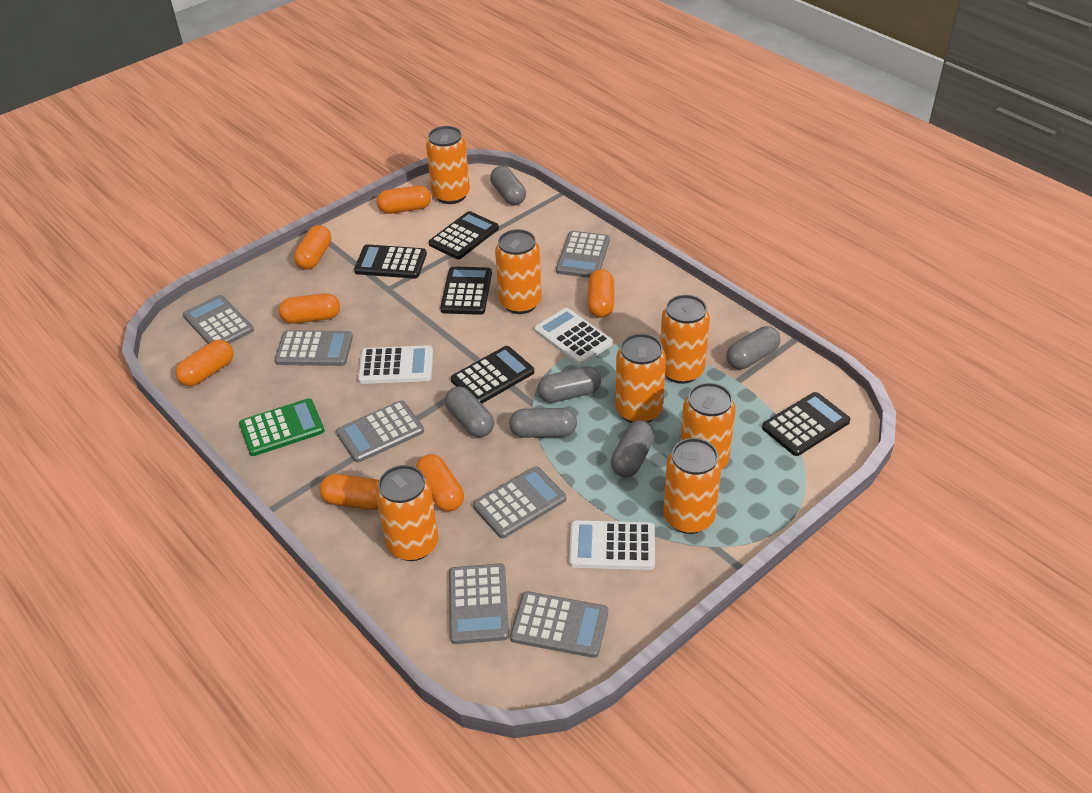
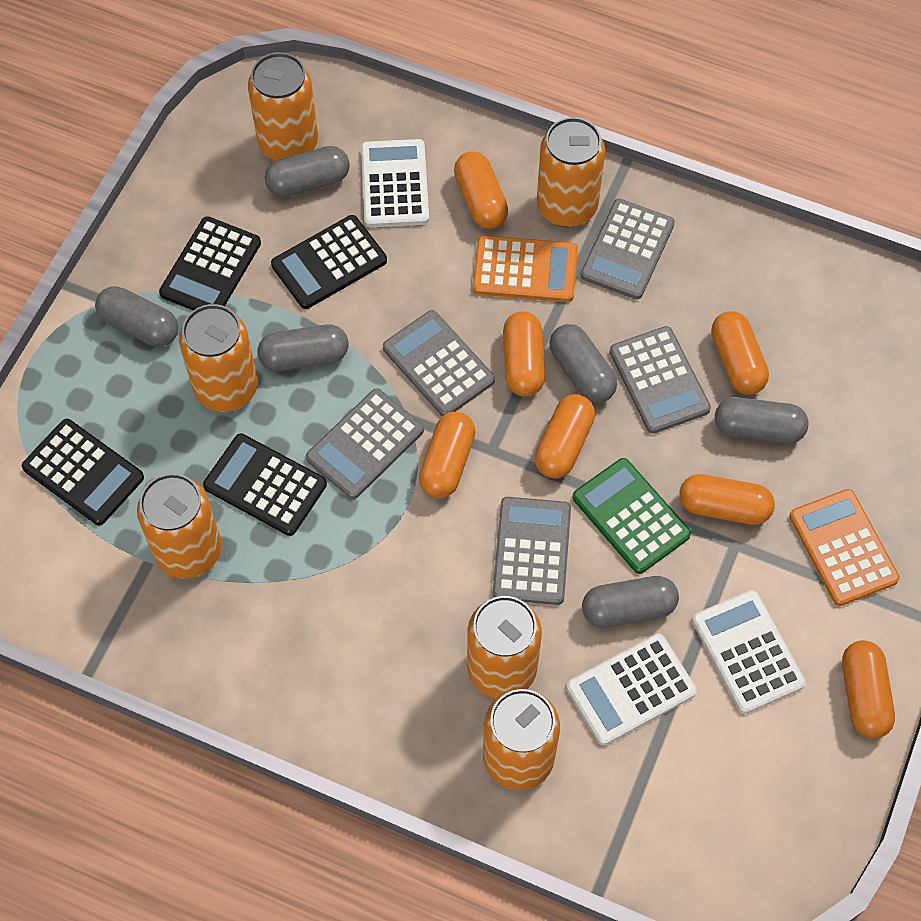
black calculator: [354,244,427,279] [429,211,499,259] [440,266,492,315] [451,346,534,404] [762,392,850,456] = 5 -> [22,419,144,525] [159,216,261,310] [203,434,327,536] [271,215,387,309] = 4
grey calculator: [183,295,254,344] [275,330,353,366] [336,401,424,463] [449,564,509,644] [473,466,566,538] [510,591,608,658] [556,231,610,278] = 7 -> [306,388,424,499] [383,310,495,416] [493,497,571,605] [580,199,675,300] [610,326,711,434] = 5
orange calculator: none = 0 -> [473,235,578,302] [789,489,900,606] = 2
orange can: [376,465,438,561] [426,126,470,204] [495,229,542,314] [615,333,666,423] [660,295,710,384] [663,438,722,534] [680,383,736,470] = 7 -> [137,473,222,579] [179,304,258,412] [248,52,318,161] [467,596,542,698] [483,689,560,790] [537,117,605,227] = 6

